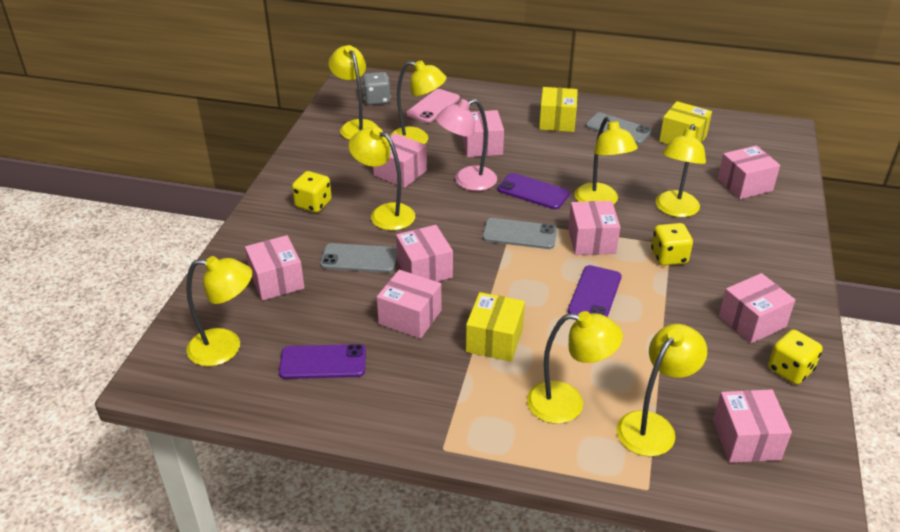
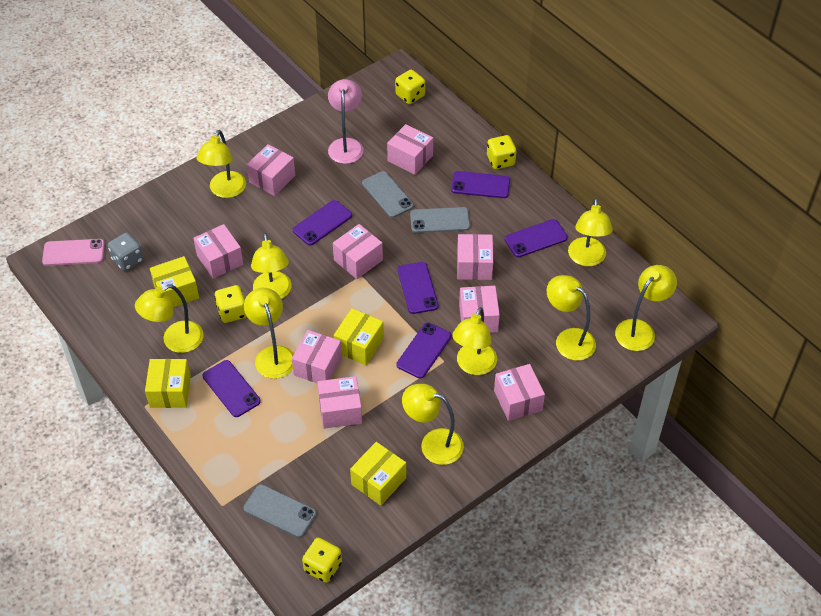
purple phone: [279,344,366,379] [498,173,570,209] [568,265,622,317] = 3 -> [203,360,261,417] [293,200,352,245] [396,322,451,378] [398,262,439,314] [451,171,510,198] [505,219,568,257] = 6
yellow box: [466,292,525,362] [539,87,578,132] [659,101,712,144] = 3 -> [145,359,191,408] [150,256,199,307] [334,308,384,365] [350,442,406,506] = 4
yellow dice: [292,171,332,213] [651,223,693,266] [768,329,823,384] = 3 -> [214,285,246,323] [302,538,342,583] [395,70,425,104] [487,135,517,169] = 4
yellow lamp: [186,256,252,366] [328,45,378,140] [348,127,415,231] [390,60,447,144] [527,311,623,424] [574,116,638,205] [616,324,707,457] [655,124,706,217] = 8 -> [135,285,204,353] [197,130,246,198] [244,288,294,379] [251,233,291,299] [402,384,464,465] [452,307,497,375] [547,275,596,361] [568,198,613,266] [615,265,677,351] = 9

